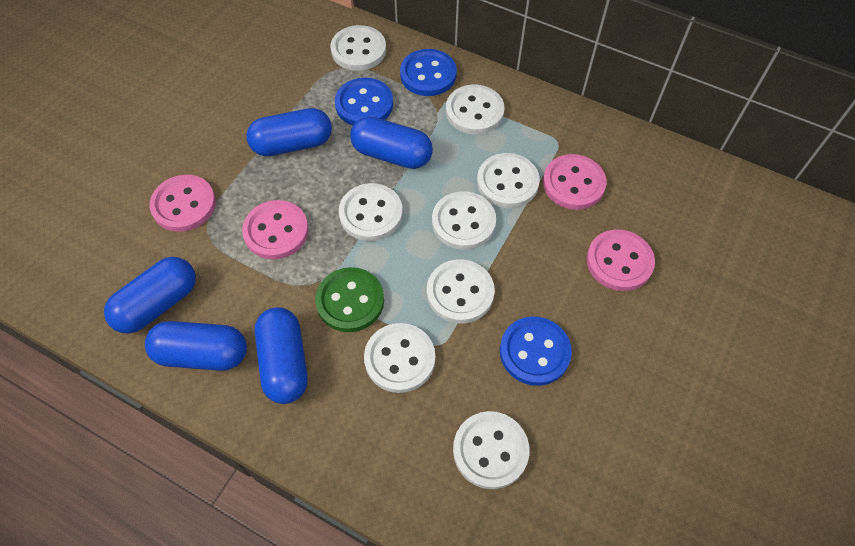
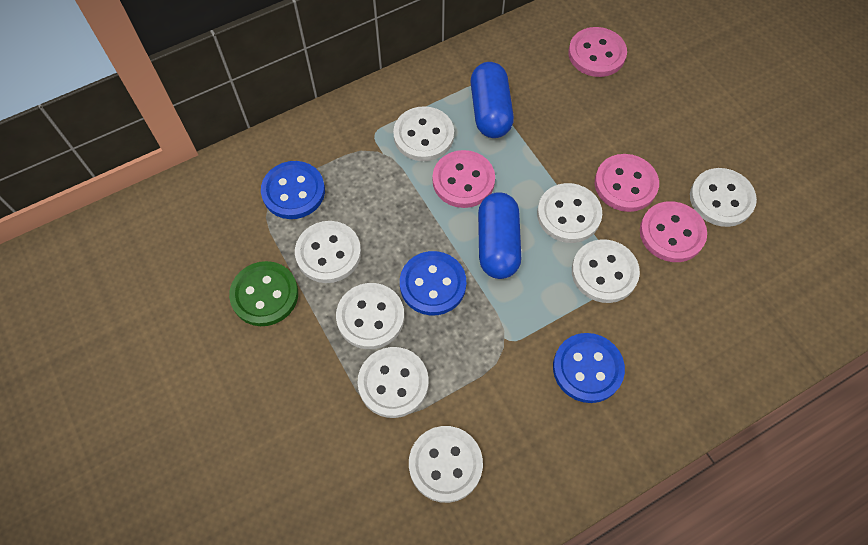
blue capsule: [104,257,196,334] [145,321,247,371] [246,108,332,156] [255,307,308,404] [350,117,433,169] = 5 -> [471,62,514,138] [478,192,521,279] = 2

